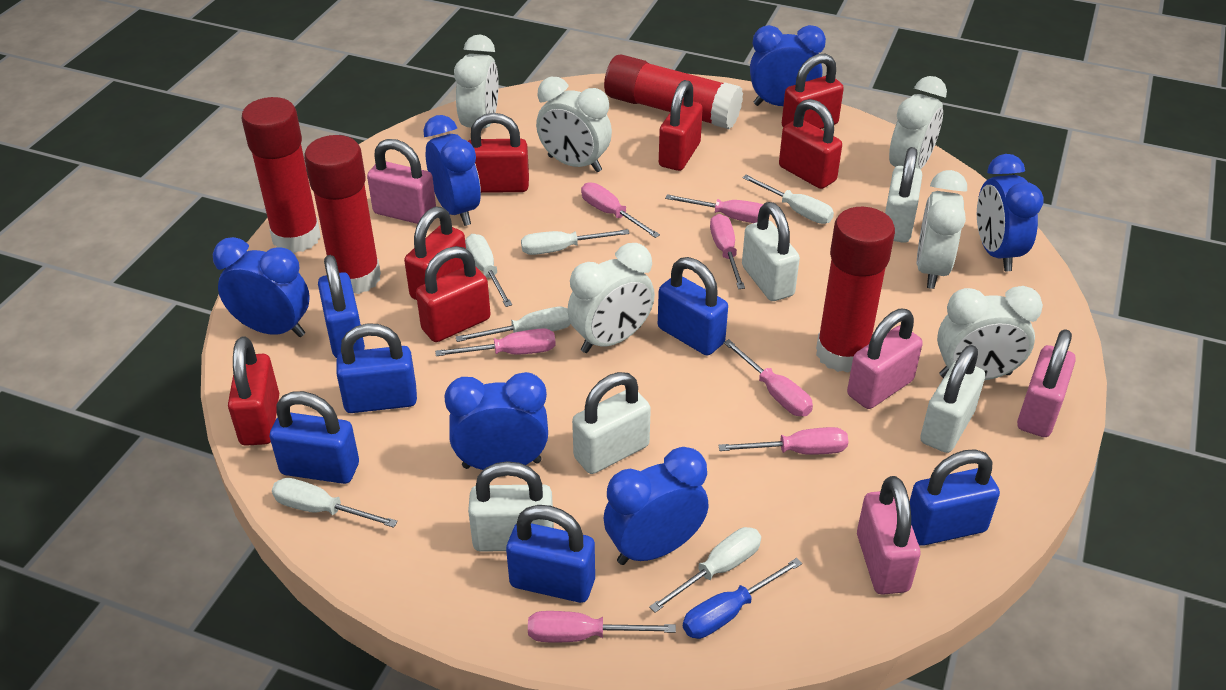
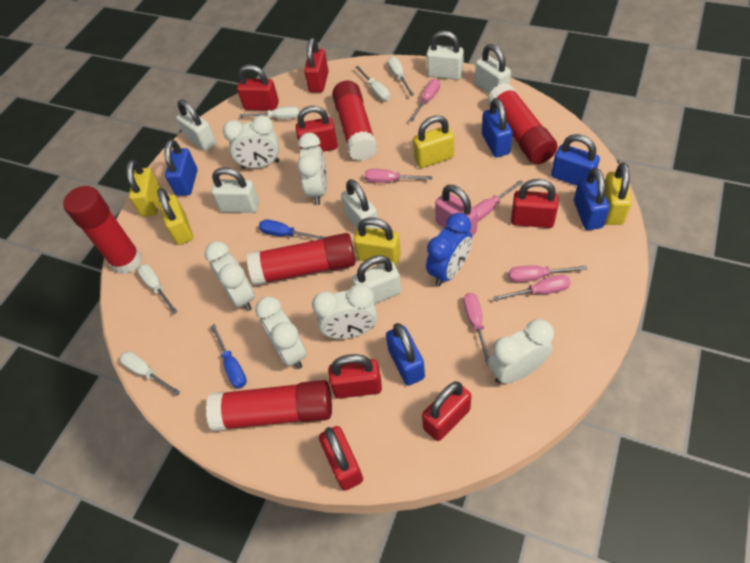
blue clock: [213,237,310,337] [423,115,481,226] [444,372,548,470] [604,447,709,565] [750,25,826,106] [977,154,1043,271] = 6 -> [426,213,472,286] = 1
blue padlock: [270,391,359,484] [318,255,365,358] [336,323,417,413] [506,505,595,603] [658,257,728,356] [910,449,1000,546] = 6 -> [164,139,197,196] [386,323,425,386] [482,98,512,157] [551,134,600,186] [574,168,610,230] = 5
blue screwdriver: [683,558,802,639] = 1 -> [211,324,247,389] [259,219,325,240] = 2
pink padlock: [367,139,436,224] [847,309,923,409] [857,476,920,595] [1017,329,1076,437] = 4 -> [435,185,478,236] = 1
pink screwdriver: [435,328,556,356] [528,611,676,642] [581,182,660,238] [665,194,770,223] [710,214,745,289] [718,427,848,455] [723,339,813,416] = 7 -> [365,169,432,183] [409,79,440,122] [464,293,489,365] [473,180,523,221] [493,275,571,301] [509,265,587,282] = 6
red glue stick: [242,97,321,253] [304,135,381,294] [604,54,743,129] [816,207,895,373] = 4 -> [63,186,142,274] [206,380,332,431] [247,233,355,286] [332,80,378,161] [487,83,558,164] = 5
white padlock: [468,461,554,552] [572,372,651,474] [742,202,800,301] [885,147,922,243] [920,345,985,453] = 5 -> [176,99,217,152] [211,167,259,213] [341,179,379,229] [352,255,401,304] [426,31,464,80] [475,44,511,94] = 6
white screwdriver: [272,478,398,528] [456,307,571,342] [465,234,512,307] [521,229,630,255] [649,527,761,613] [742,175,834,224] = 6 -> [120,351,180,395] [137,264,178,314] [240,106,300,119] [355,66,390,101] [388,57,414,96] = 5
yellow padlock: none = 0 -> [126,160,161,217] [157,188,193,245] [354,217,401,266] [413,115,454,168] [605,162,632,225] = 5

